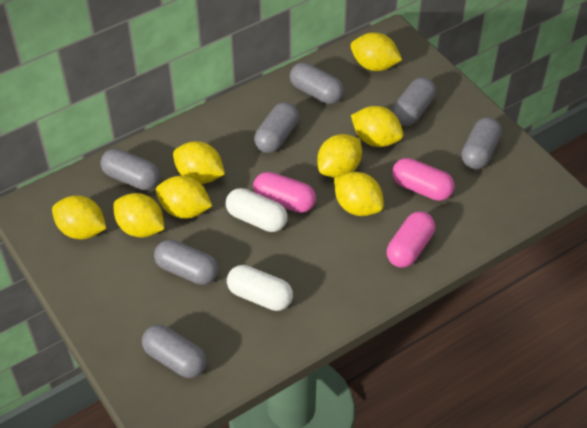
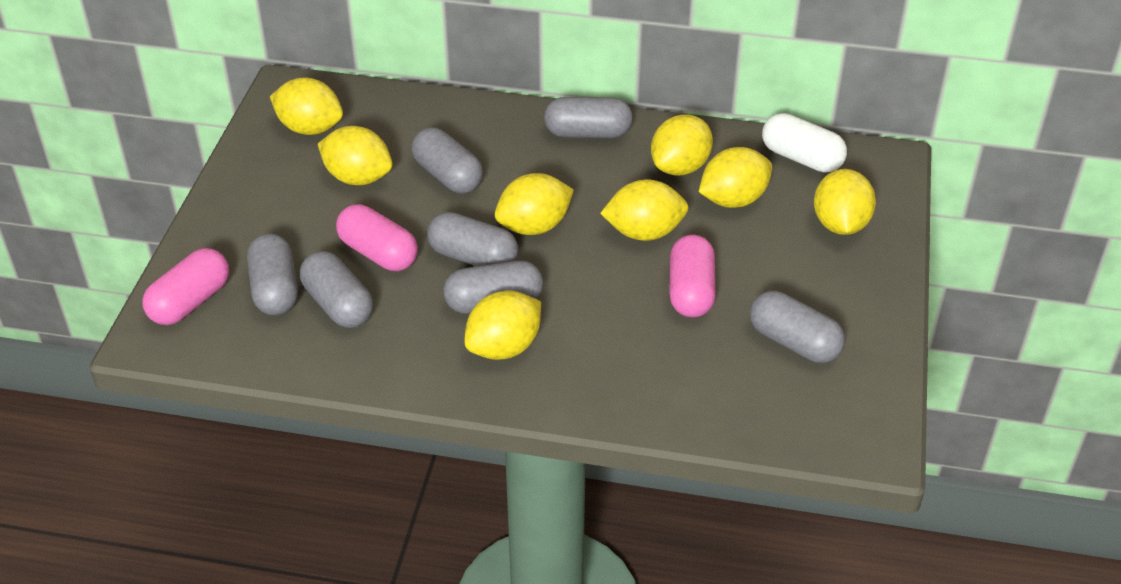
white capsule: [226,188,288,232] [227,265,293,311] = 2 -> [762,113,847,173] = 1

